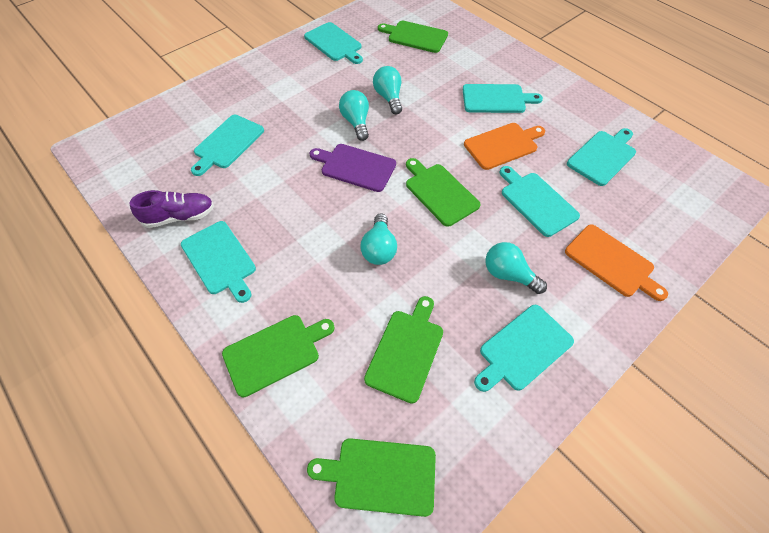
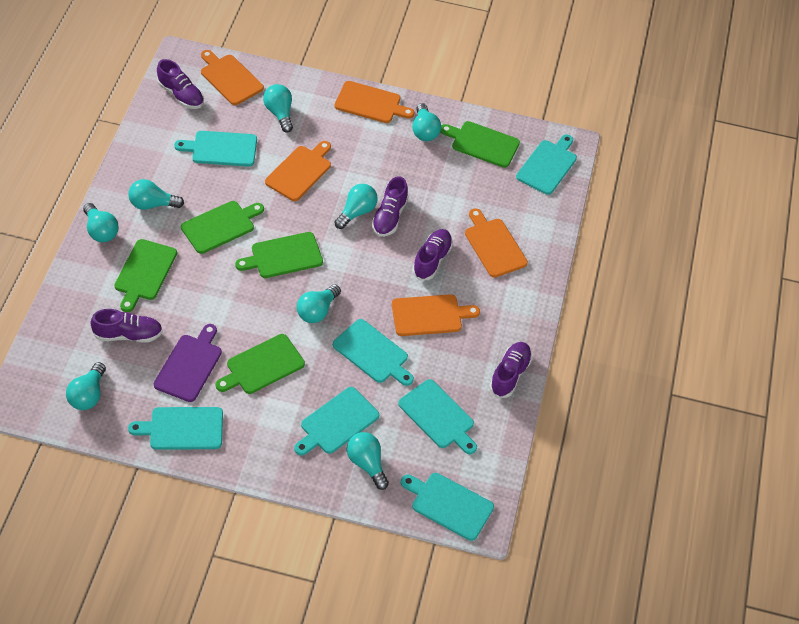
orange cutting board: [464,123,545,170] [565,224,668,301] = 2 -> [201,50,264,105] [265,141,331,201] [334,81,414,123] [392,294,480,336] [465,208,528,278] = 5
purple shoe: [130,190,214,228] = 1 -> [90,309,163,343] [157,59,204,109] [372,176,408,237] [412,229,453,280] [489,342,532,398] = 5
turquoise light bulb: [339,90,369,141] [360,213,397,265] [373,66,402,114] [485,242,547,294] = 4 -> [66,362,106,410] [83,203,119,242] [128,179,184,210] [263,84,293,133] [297,284,341,323] [334,184,378,229] [347,432,389,490] [412,103,441,141] = 8

